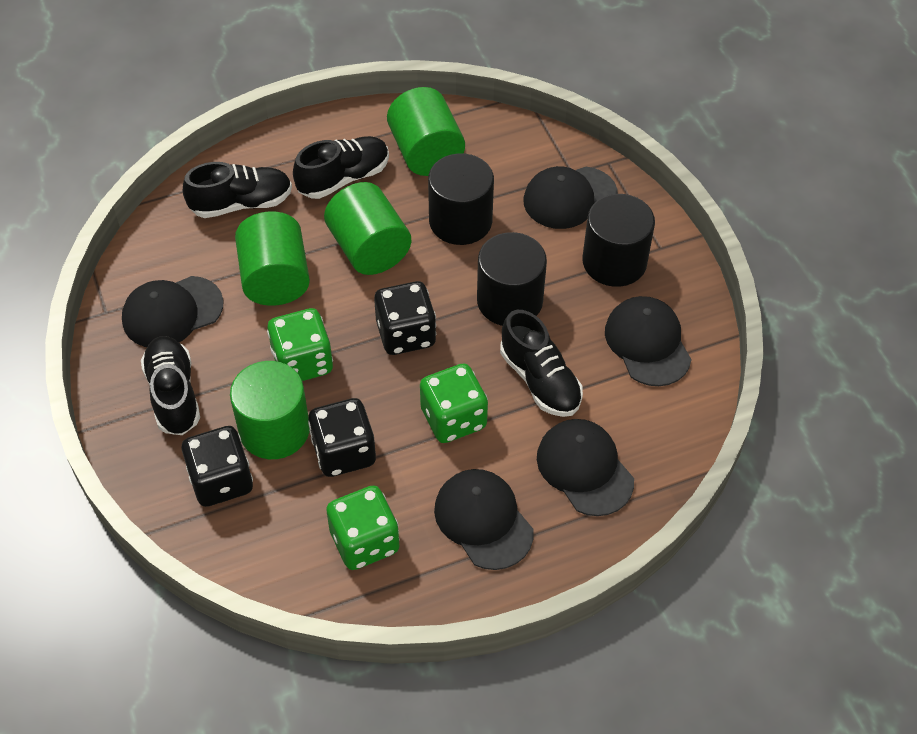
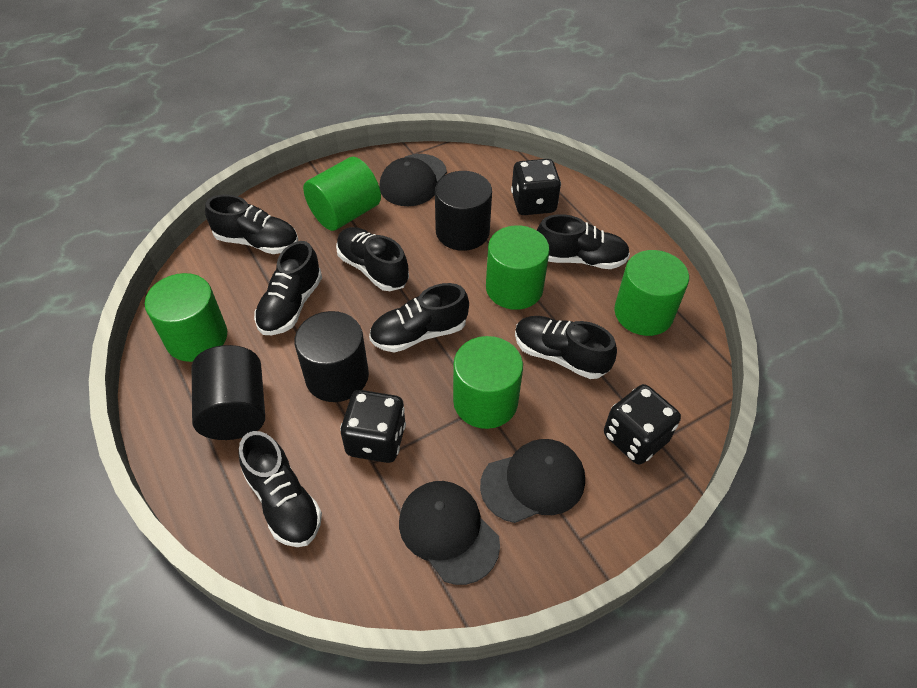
black cap: [122,276,223,347] [434,469,534,570] [524,166,618,229] [537,419,634,516] [605,296,692,386] = 5 -> [379,154,447,206] [399,481,500,585] [480,439,585,523] = 3
black shoe: [141,336,200,435] [183,162,292,218] [293,136,389,199] [500,310,583,417] = 4 -> [205,194,298,254] [239,431,322,547] [254,241,322,335] [336,227,409,291] [369,283,469,353] [515,316,617,379] [537,214,630,269] = 7
green cylinder: [230,361,310,459] [235,211,310,306] [324,182,411,275] [387,87,465,176] = 4 -> [145,273,227,362] [303,157,381,231] [453,336,523,429] [486,225,550,310] [614,250,689,336] = 5
green dice: [267,308,333,381] [326,485,399,570] [420,363,488,443] = 3 -> none = 0

